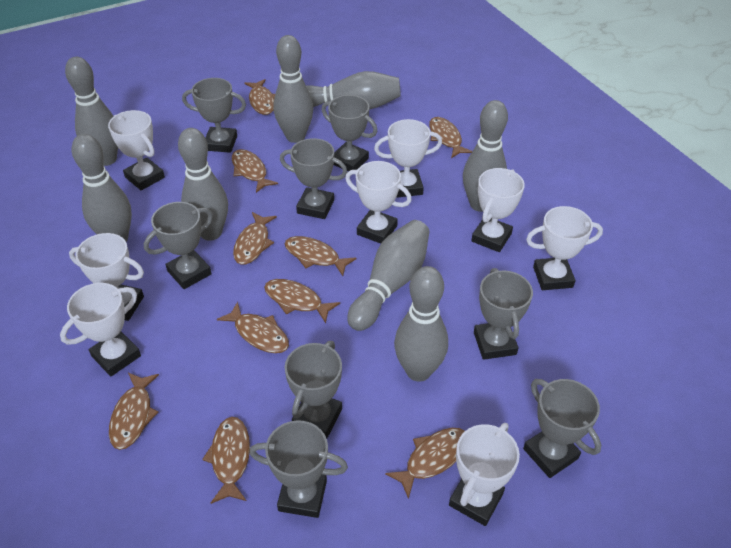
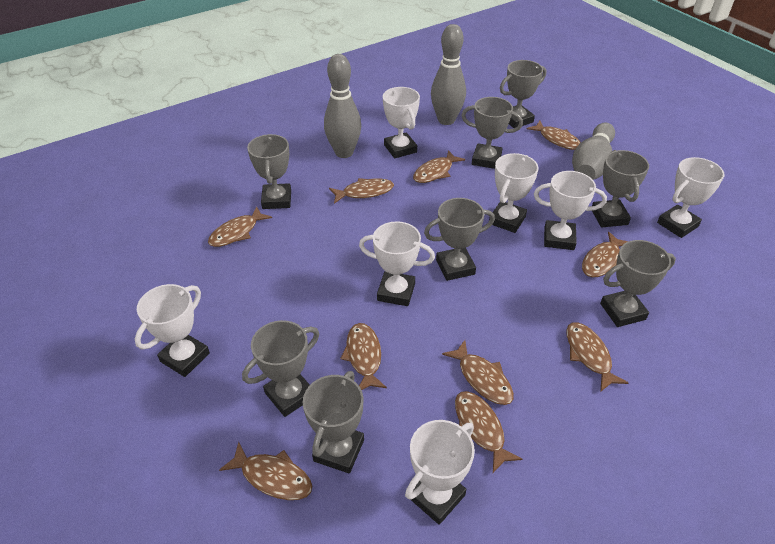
grey bowling pin: [65,57,118,166] [72,134,132,242] [178,128,228,241] [273,35,313,143] [306,71,401,109] [347,220,429,331] [394,266,448,382] [463,100,508,212] = 8 -> [324,54,361,158] [431,24,466,125] [572,123,615,180] = 3
white trophy: [60,283,141,376] [69,233,144,321] [108,110,165,190] [345,161,412,244] [374,119,442,198] [449,423,520,526] [471,168,525,252] [526,206,603,290] = 8 -> [135,284,210,377] [359,221,435,306] [383,87,420,158] [405,420,475,525] [489,153,538,233] [534,171,607,250] [657,157,724,238] = 7

